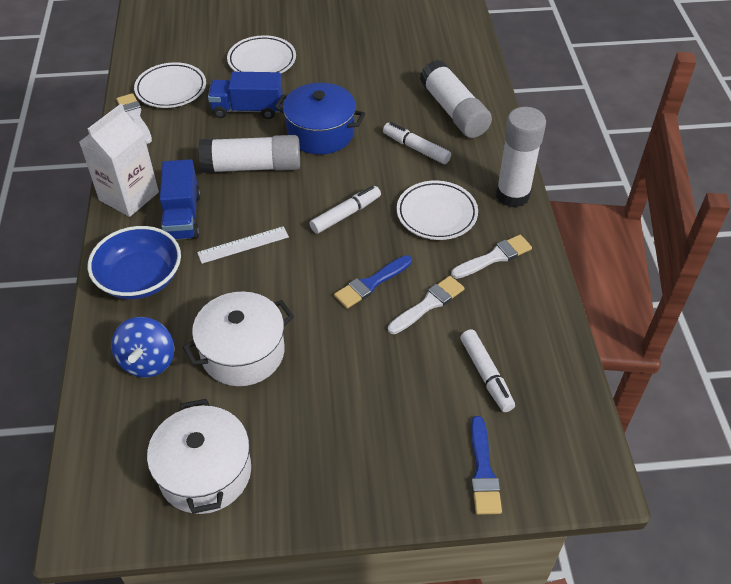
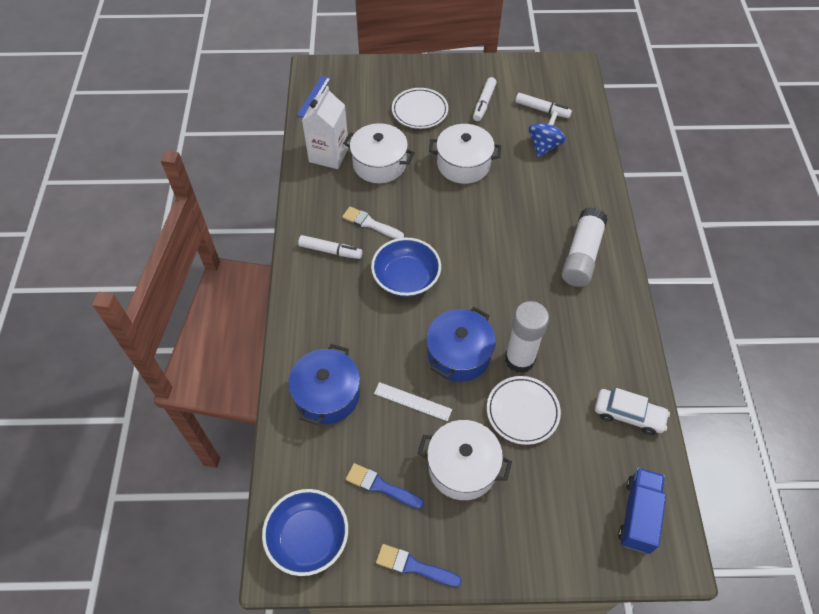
blue bowl: [88,226,181,299] = 1 -> [262,489,348,576] [371,238,441,297] = 2
blue pot: [274,83,365,154] = 1 -> [288,344,360,425] [426,307,496,382] = 2
blue ruler: none = 0 -> [297,76,331,117] = 1
blue truck: [160,159,201,240] [208,72,283,119] = 2 -> [618,467,666,554] = 1
white brush: [116,93,152,144] [388,276,464,334] [451,235,532,279] = 3 -> [342,206,404,239] = 1
white car: none = 0 -> [595,388,670,435] = 1
white glue stick: [199,135,300,173] [420,60,492,138] [496,107,546,208] = 3 -> [505,301,549,373] [562,207,608,287] = 2
white plate: [134,62,206,108] [227,35,296,73] [396,181,478,240] = 3 -> [392,88,448,129] [487,376,561,445] = 2
white pot: [147,399,251,514] [182,291,294,386] = 2 -> [343,123,415,183] [418,420,512,500] [429,124,501,184] = 3

